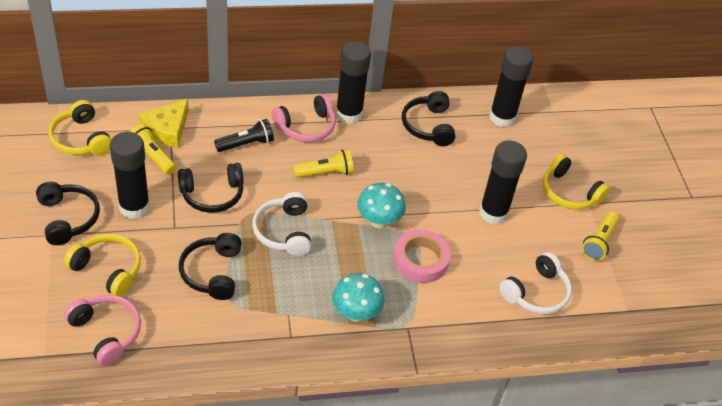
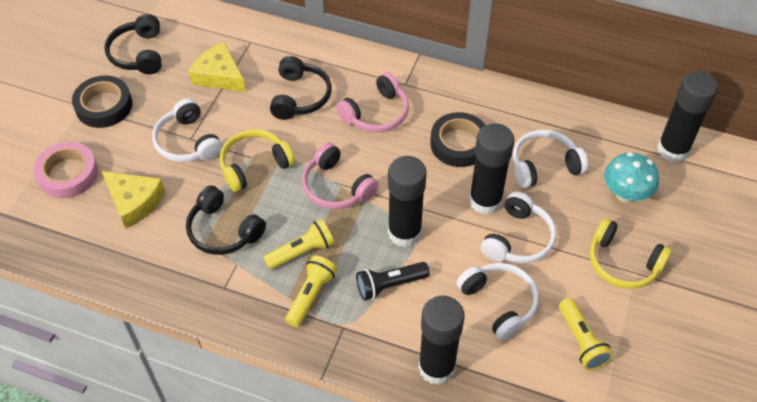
black headphones: [36,182,100,245] [178,163,244,213] [179,233,242,300] [402,91,455,146] = 4 -> [104,14,162,74] [186,185,266,255] [270,56,331,120] = 3
black tape: none = 0 -> [72,75,132,128] [430,112,485,167] = 2
turquoise mushroom: [332,273,385,322] [357,183,406,228] = 2 -> [604,152,659,203] = 1
white headphones: [252,192,311,256] [499,252,572,314] = 2 -> [152,98,223,162] [457,263,539,341] [481,192,556,263] [513,130,588,188] = 4
yellow cheese: [139,99,189,148] = 1 -> [102,171,165,229] [189,42,246,92] = 2
yellow headphones: [49,100,112,156] [64,234,141,297] [543,154,610,210] = 3 -> [220,129,295,192] [590,218,672,289] = 2

